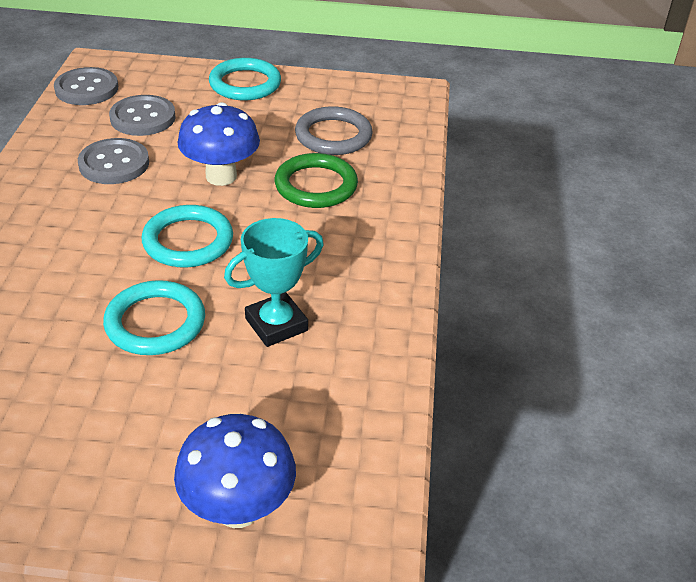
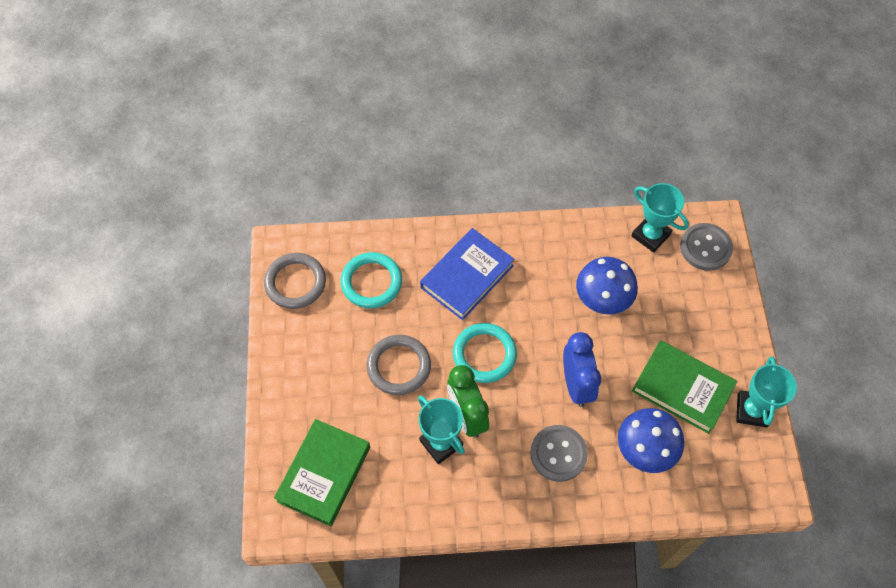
blue book: none = 0 -> [420,228,515,320] = 1
blue clock: none = 0 -> [563,332,601,407] = 1
green book: none = 0 -> [274,419,370,527] [632,340,737,434] = 2
green clock: none = 0 -> [447,365,489,438] = 1
green ring: [275,153,358,208] = 1 -> none = 0
grey button: [54,67,118,105] [78,138,149,184] [109,95,176,136] = 3 -> [530,425,588,482] [680,223,733,271] = 2
grey ring: [295,106,373,155] = 1 -> [264,253,326,309] [367,335,431,395] = 2
turquoise ring: [103,280,205,355] [142,205,233,268] [209,58,281,100] = 3 -> [340,252,402,308] [453,323,517,383] = 2
turquoise trophy: [224,218,324,347] = 1 -> [418,395,465,464] [631,183,689,253] [736,356,797,428] = 3

